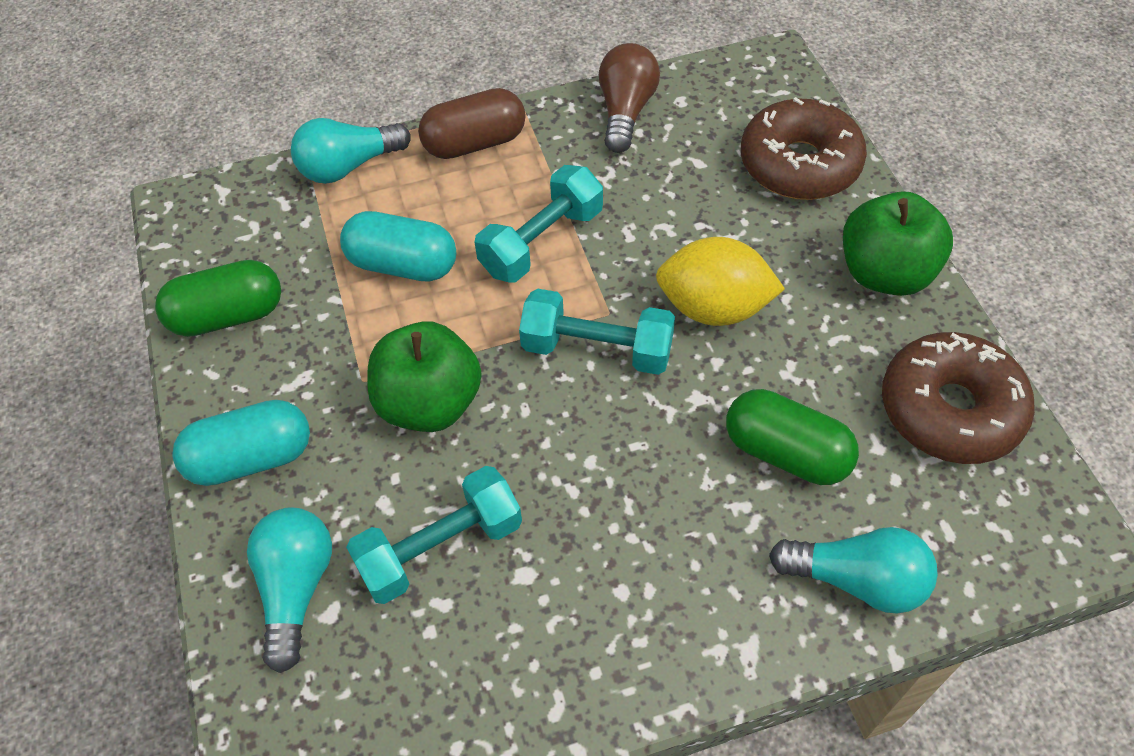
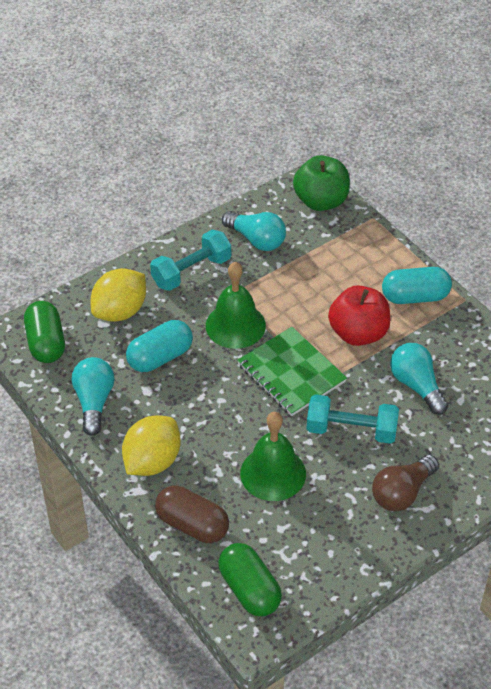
brown donut: [741,97,867,200] [882,332,1035,464] = 2 -> none = 0
green apple: [367,321,482,432] [843,191,953,296] = 2 -> [293,155,350,211] = 1
green bell: none = 0 -> [206,262,266,349] [240,412,306,501] = 2
green notebook: none = 0 -> [237,327,347,416] = 1
red apple: none = 0 -> [328,285,390,346] = 1
turquoise dumbbell: [346,466,522,604] [475,165,603,282] [519,289,675,375] = 3 -> [150,230,231,291] [307,394,399,444] = 2
yellow lemon: [656,237,785,326] = 1 -> [91,268,146,322] [122,415,181,476] = 2

